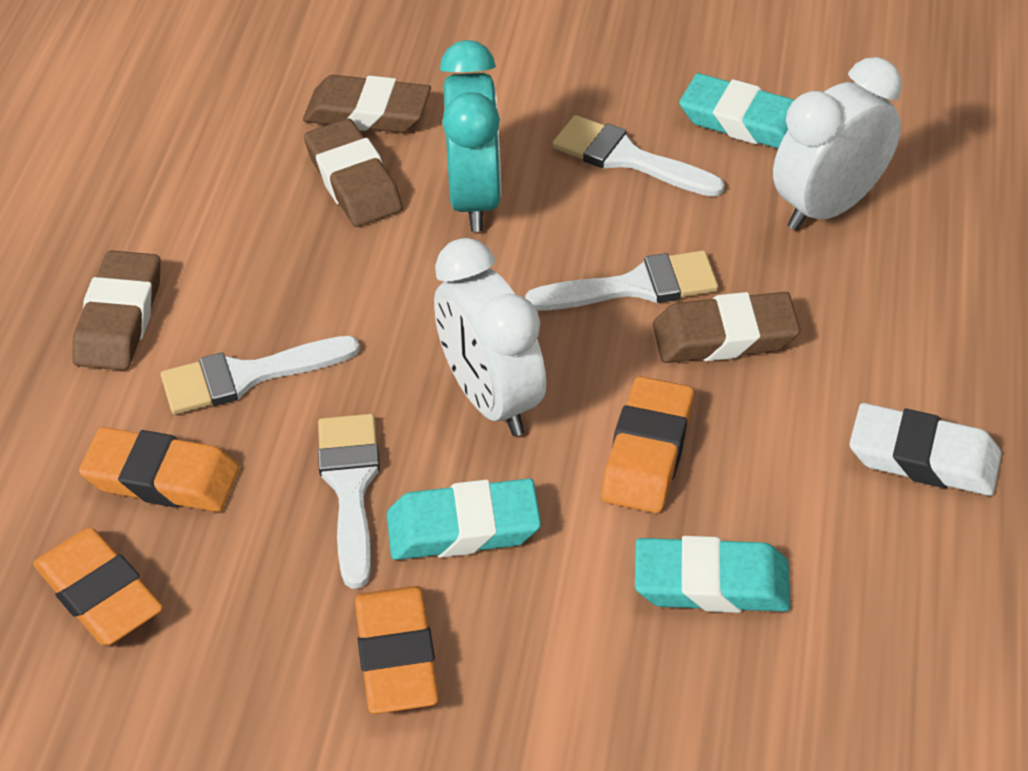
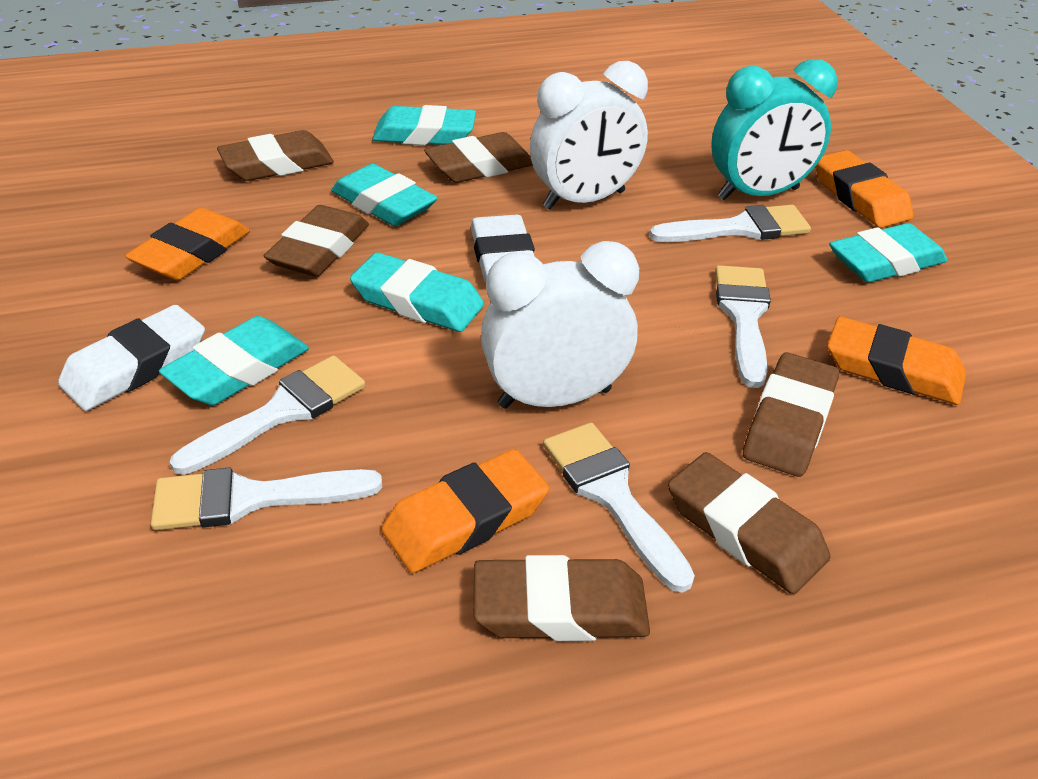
brown eraser: [72,251,161,371] [303,75,431,133] [304,119,403,227] [653,292,800,363] = 4 -> [217,130,334,181] [264,205,369,277] [424,132,533,183] [474,555,650,641] [668,452,830,594] [743,353,839,477] = 6
turquoise eraser: [386,479,541,560] [635,536,790,613] [679,73,794,148] = 3 -> [159,316,309,405] [331,164,437,226] [350,252,484,332] [372,105,476,145] [829,223,947,282] = 5
white brush: [161,336,360,415] [318,414,380,589] [525,250,718,311] [552,115,725,197] = 4 -> [151,467,382,530] [170,355,366,475] [543,422,695,593] [649,205,811,242] [715,265,771,388] = 5
white eraser: [849,403,1002,496] = 1 -> [58,305,205,411] [471,214,535,283] = 2

